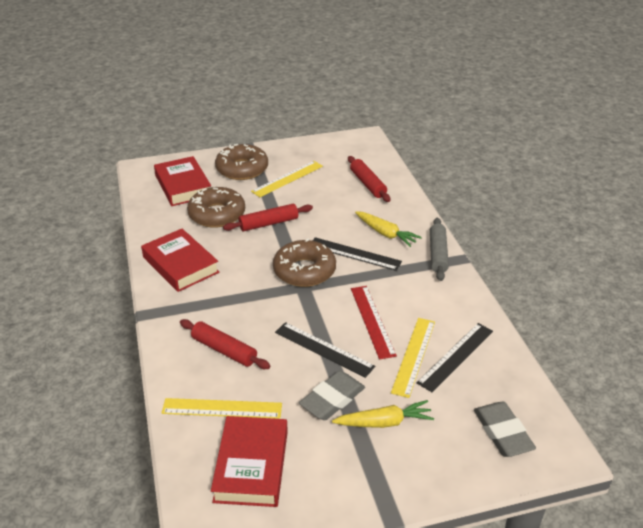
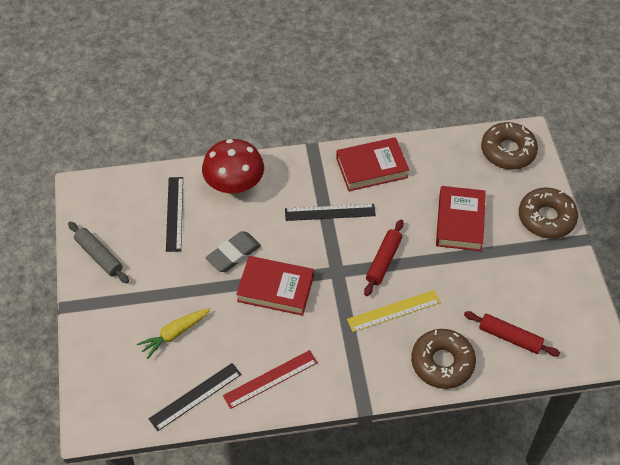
grey eraser: [299,371,365,420] [474,402,536,457] = 2 -> [206,231,261,272] = 1
red mushroom: none = 0 -> [202,139,264,196] = 1
red rolling pin: [180,319,270,369] [223,204,313,231] [348,156,391,202] = 3 -> [364,219,404,296] [464,311,560,356] = 2
yellow carrot: [332,400,434,428] [355,211,422,247] = 2 -> [137,308,211,359] = 1
yellow ruler: [162,398,282,419] [251,161,323,197] [391,318,435,398] = 3 -> [347,290,441,332] = 1

